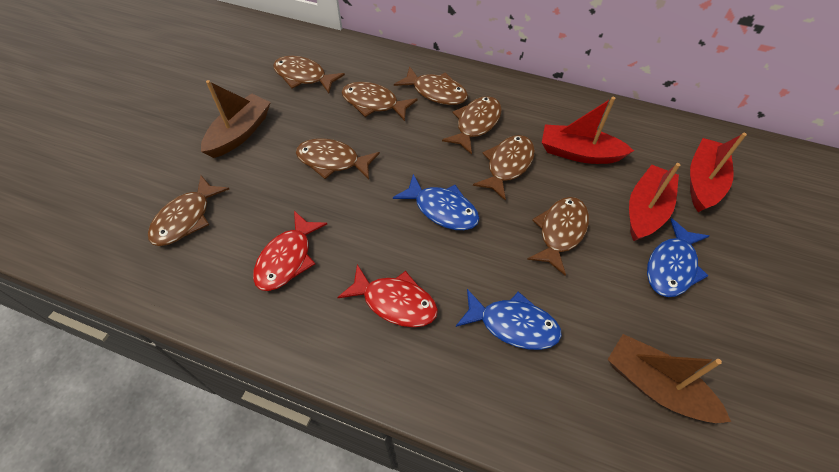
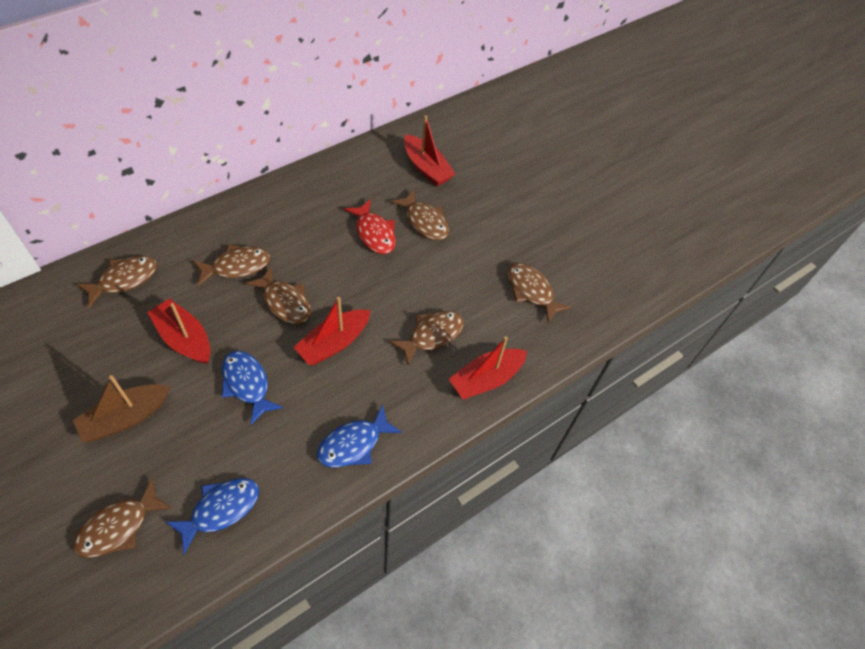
brown boat: [201,80,271,158] [607,334,731,423] = 2 -> [73,375,170,442] = 1
brown fish: [148,175,229,246] [273,56,345,93] [296,138,380,179] [342,82,418,121] [394,66,468,105] [442,96,502,155] [473,135,535,201] [527,197,589,276] = 8 -> [73,479,172,558] [76,256,157,308] [192,245,270,286] [245,267,311,324] [389,311,464,366] [391,189,449,240] [508,263,572,323] = 7
red boat: [542,97,634,164] [629,163,680,241] [690,133,747,212] = 3 -> [147,299,210,364] [293,297,371,365] [404,115,455,186] [449,336,527,399] = 4
red fish: [253,211,327,291] [337,264,438,327] = 2 -> [344,199,396,254] = 1

